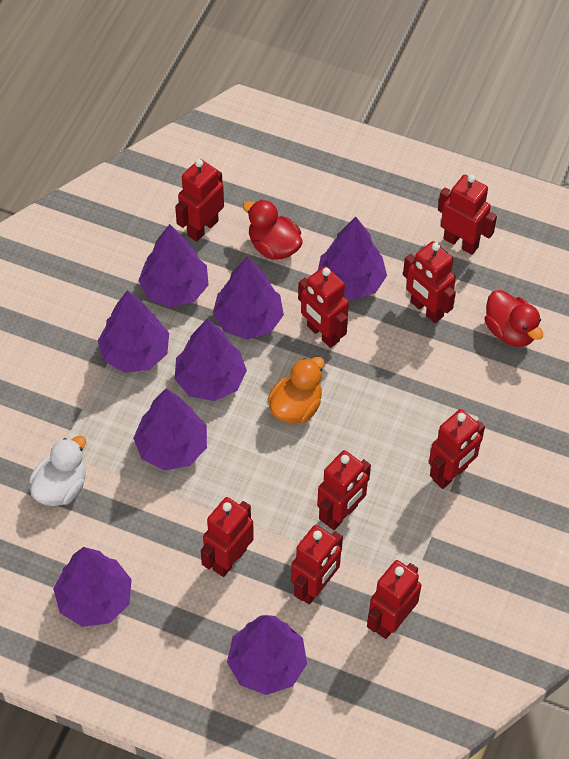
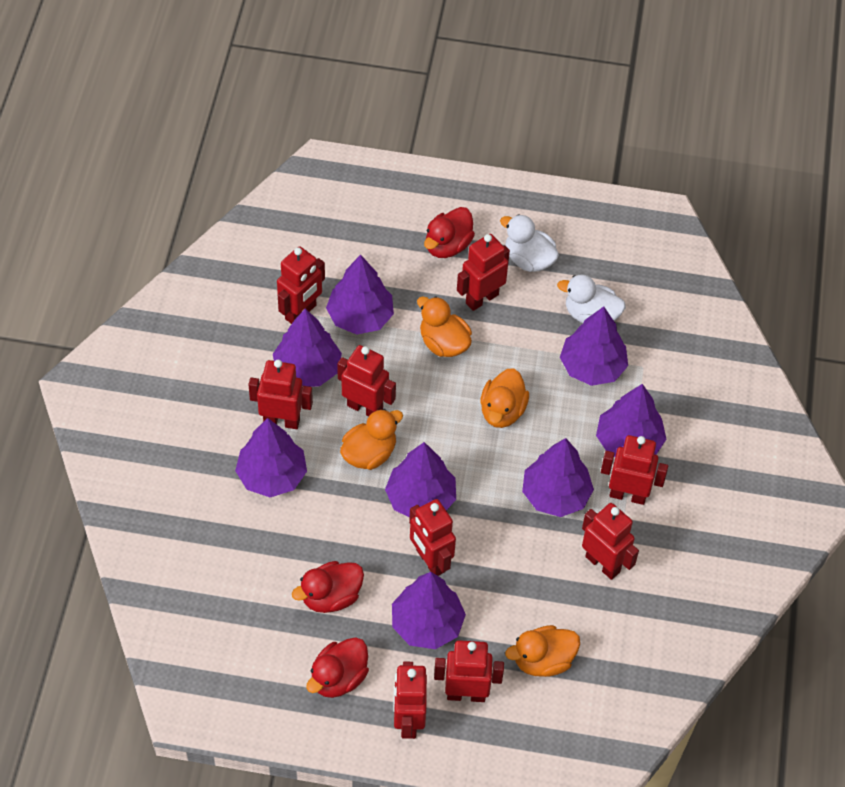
orange duck: [268,357,324,424] = 1 -> [340,409,403,470] [417,296,472,357] [480,368,529,428] [505,625,580,677] = 4
red duck: [243,200,302,260] [484,290,543,347] = 2 -> [292,561,364,613] [306,637,369,698] [424,207,475,258] = 3
white duck: [29,435,86,506] = 1 -> [500,214,559,272] [557,275,626,323] = 2

